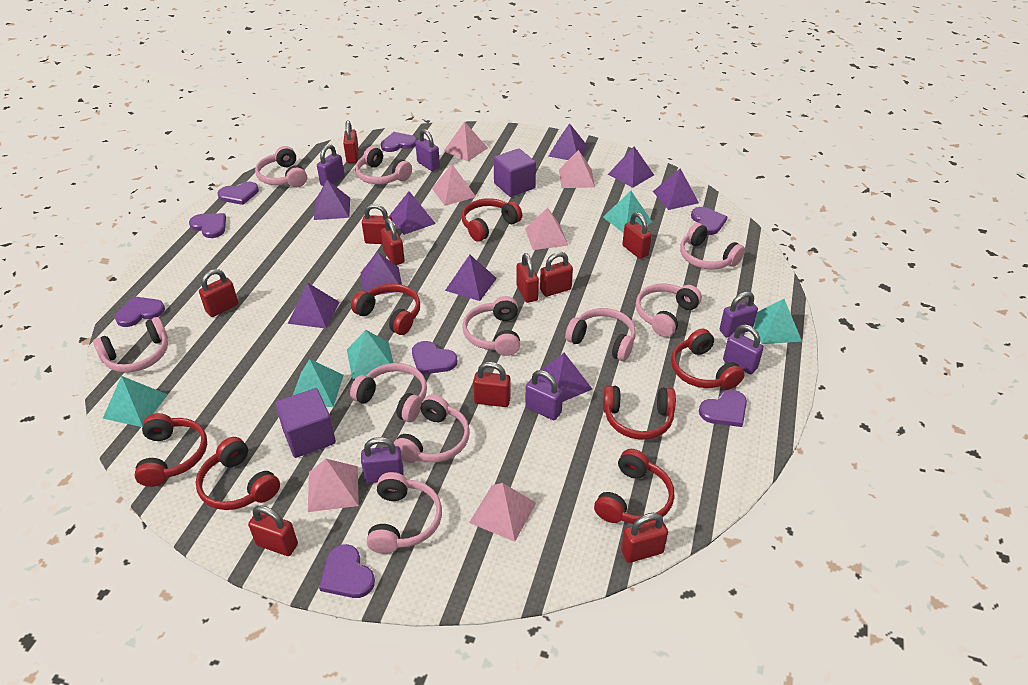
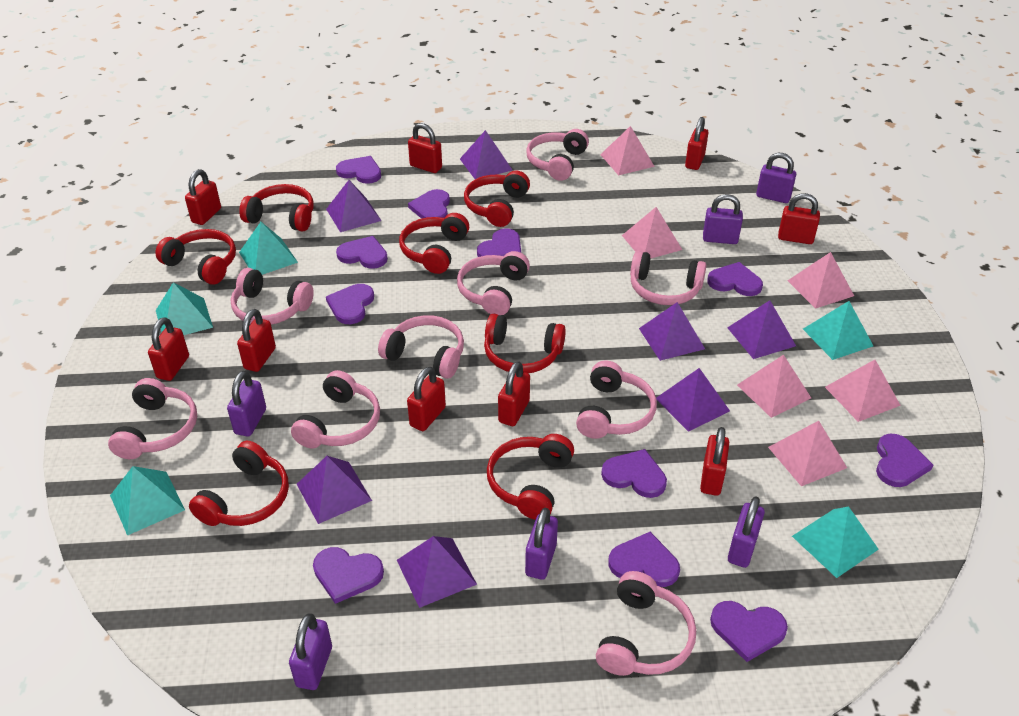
pink headphones: [93,317,168,373] [255,146,307,187] [350,363,427,422] [355,146,412,184] [367,472,442,554] [394,394,470,463] [462,296,520,356] [565,308,636,361] [636,284,702,337] [680,223,745,270] = 10 -> [108,378,197,459] [231,268,314,325] [291,370,380,449] [378,315,464,379] [457,251,530,315] [526,129,589,181] [576,360,657,439] [596,571,696,676] [630,251,706,305] = 9
purple cube: [275,388,336,458] [493,148,536,197] = 2 -> none = 0
purple heart: [115,296,165,327] [189,213,226,238] [218,181,259,205] [319,544,375,598] [381,132,417,152] [412,341,457,374] [691,207,727,235] [699,389,747,427] = 8 -> [313,547,384,604] [326,284,374,324] [336,156,381,184] [336,236,388,269] [408,189,450,219] [477,228,521,257] [601,449,667,498] [608,532,680,587] [707,262,763,296] [710,601,788,662] [876,434,934,487] = 11
purple pyramid: [288,282,340,329] [314,180,350,220] [360,252,402,295] [389,191,436,235] [445,255,497,301] [538,353,592,402] [548,123,588,160] [608,147,654,188] [653,169,699,210] = 9 -> [297,456,372,524] [326,180,381,232] [397,536,477,608] [460,130,512,179] [639,302,705,361] [656,368,730,432] [727,300,796,359] = 7
red padlock: [199,269,238,317] [248,505,298,556] [343,120,359,163] [362,204,392,244] [381,218,405,265] [473,362,511,407] [517,253,539,303] [540,252,573,297] [621,513,668,563] [622,212,652,259] = 10 -> [148,317,189,381] [185,169,221,225] [237,309,276,372] [407,367,446,431] [408,123,442,173] [498,361,530,426] [685,117,708,170] [700,427,729,496] [778,193,820,244] = 9

